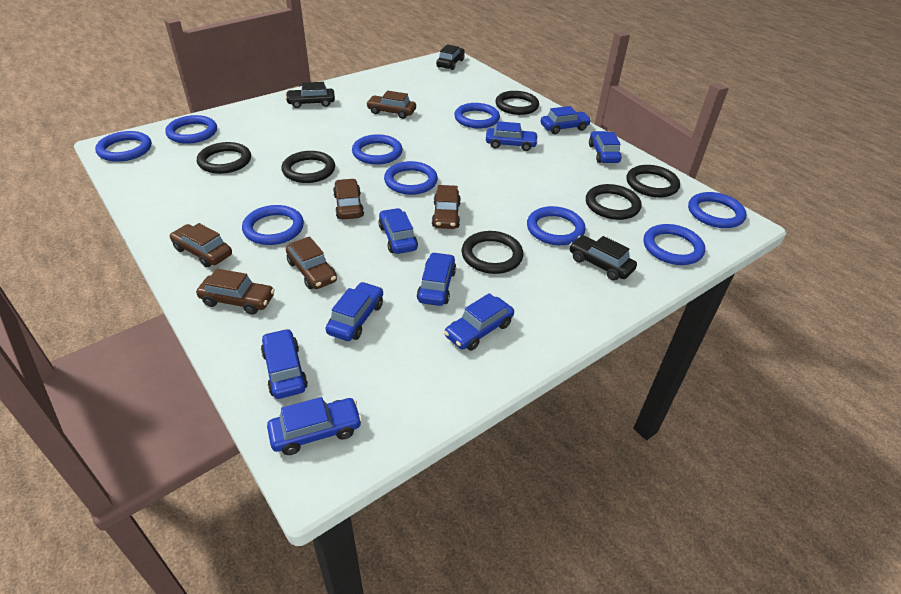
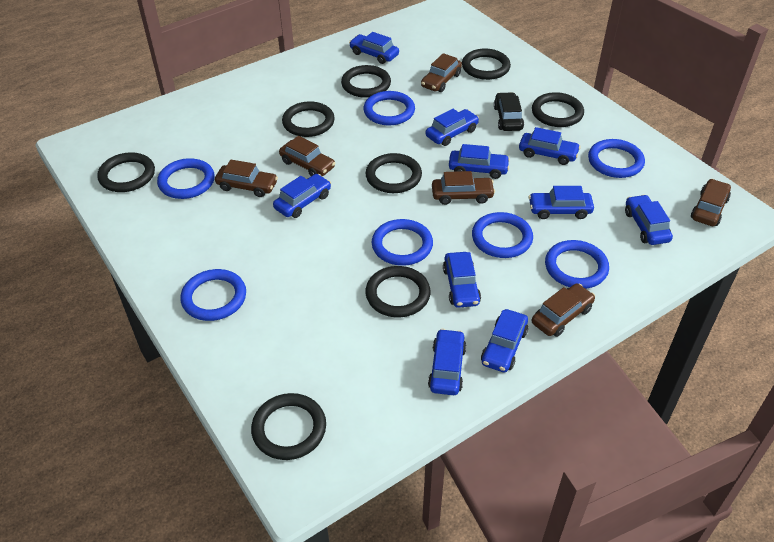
black car: [285,82,335,108] [436,44,465,70] [569,236,637,281] = 3 -> [494,92,524,131] = 1
black ring: [197,142,251,174] [281,151,335,183] [461,231,523,274] [496,91,539,115] [586,184,642,220] [626,165,680,198] = 6 -> [97,152,155,192] [251,393,326,460] [282,101,335,137] [341,65,391,98] [365,153,422,193] [365,266,431,317] [462,49,511,80] [532,92,584,127] = 8
blue car: [261,329,308,399] [267,397,362,455] [325,282,383,341] [378,208,418,254] [417,252,456,306] [444,293,514,351] [486,121,538,151] [541,106,591,134] [589,131,622,163] = 9 -> [273,174,331,218] [349,32,399,64] [425,109,479,146] [428,329,466,395] [443,252,481,308] [449,144,510,179] [481,309,528,372] [519,127,581,165] [529,186,594,219] [625,195,673,245] = 10
blue ring: [95,131,152,162] [165,115,217,144] [242,205,304,245] [352,134,402,165] [384,161,438,195] [454,103,500,129] [527,206,586,245] [643,224,705,265] [688,192,746,228] = 9 -> [157,158,215,199] [181,269,246,321] [363,91,415,125] [372,219,433,266] [472,212,533,258] [545,240,609,289] [588,139,645,178] = 7

